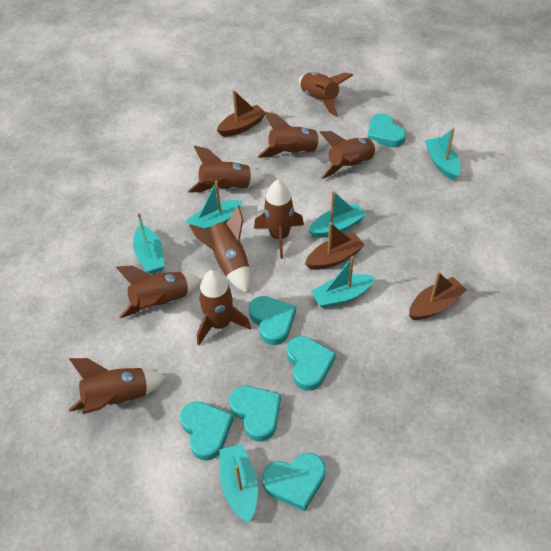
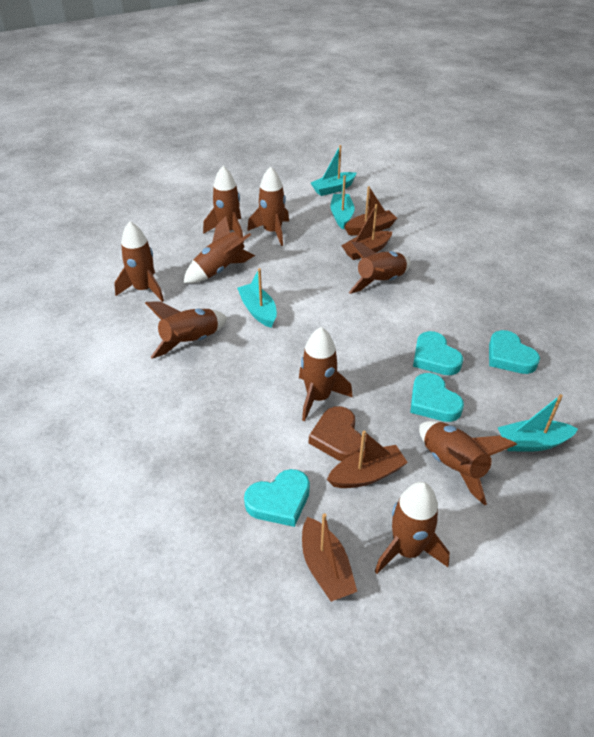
brown boat: [217,90,265,137] [305,222,365,270] [409,271,467,320] = 3 -> [302,513,357,602] [327,431,408,488] [341,204,392,260] [344,186,397,236] = 4
brown heart: none = 0 -> [309,406,362,461] = 1
turquoise boat: [133,213,165,274] [185,181,243,229] [220,444,258,523] [308,191,367,238] [311,256,375,308] [425,128,461,180] = 6 -> [237,268,277,328] [311,145,356,196] [330,175,355,229] [498,394,578,452] = 4
turquoise heart: [180,401,233,461] [229,386,281,441] [249,296,296,345] [262,453,326,511] [287,336,336,391] [367,114,406,147] = 6 -> [244,469,310,527] [410,373,464,422] [413,331,463,375] [489,330,540,374] = 4

